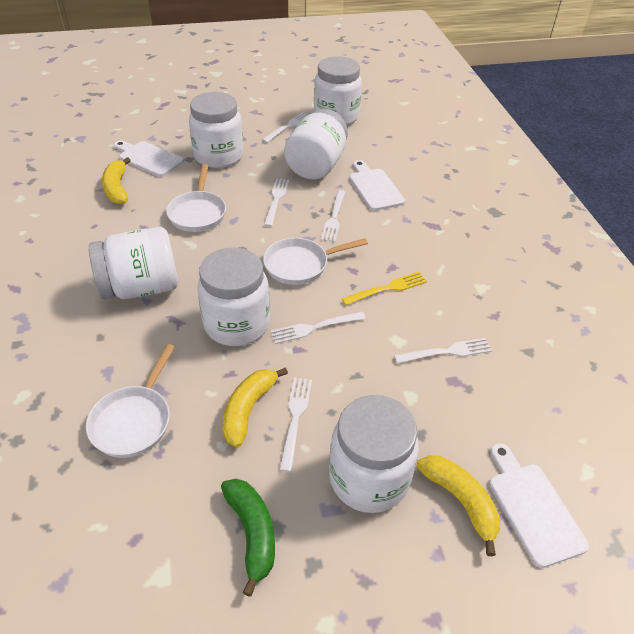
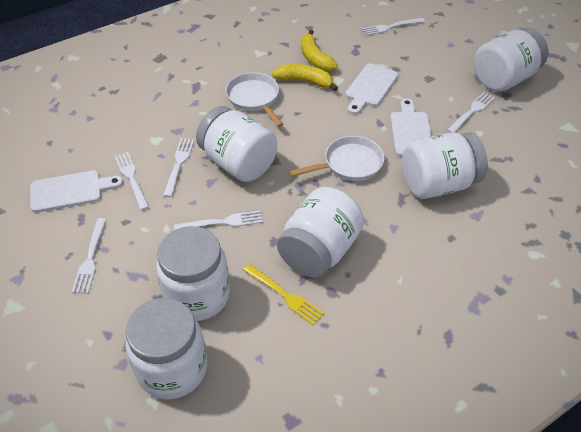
green banana: [221,479,275,597] = 1 -> none = 0
white pan: [86,344,175,458] [166,164,226,232] [263,238,368,285] = 3 -> [226,73,284,127] [289,136,385,181] = 2
yellow banana: [102,157,131,204] [223,367,288,447] [417,455,500,556] = 3 -> [272,64,338,91] [301,30,338,71] = 2

